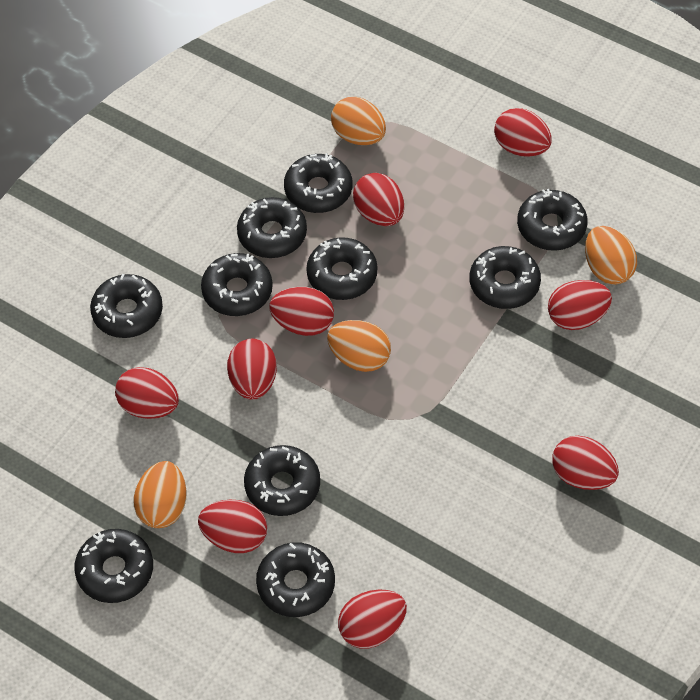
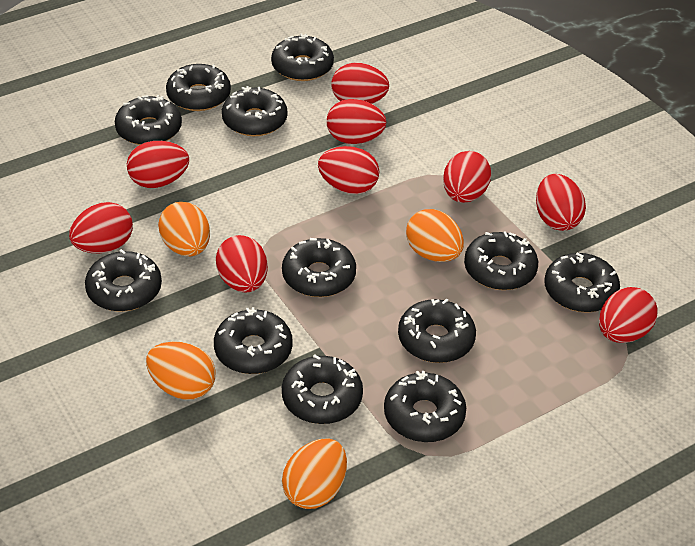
black donut: [74,529,153,603] [90,274,163,338] [201,253,273,316] [237,197,307,258] [244,445,320,516] [256,542,335,617] [284,153,352,213] [306,237,377,300] [470,246,541,309] [517,189,587,251] = 10 -> [85,249,162,312] [115,95,182,145] [166,64,231,111] [214,307,293,374] [222,86,287,136] [271,33,334,81] [282,238,356,297] [282,354,363,424] [384,371,466,442] [398,299,476,363] [464,231,538,290] [544,253,620,313] = 12

